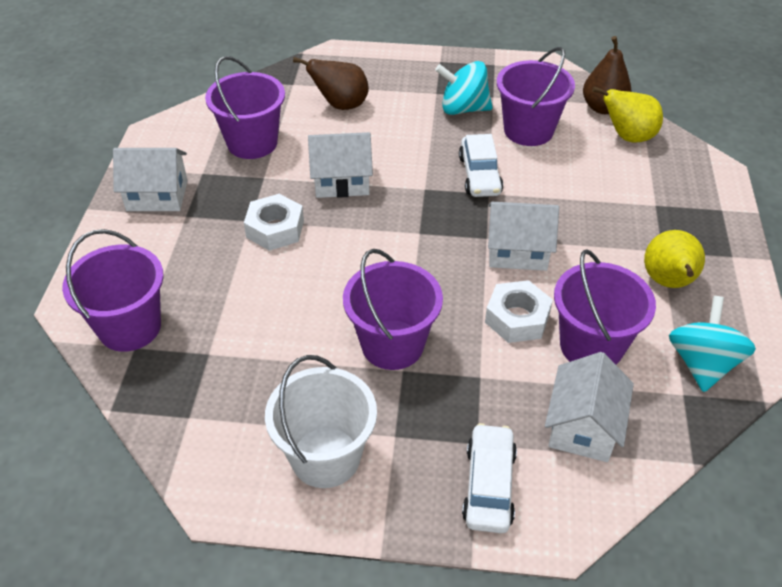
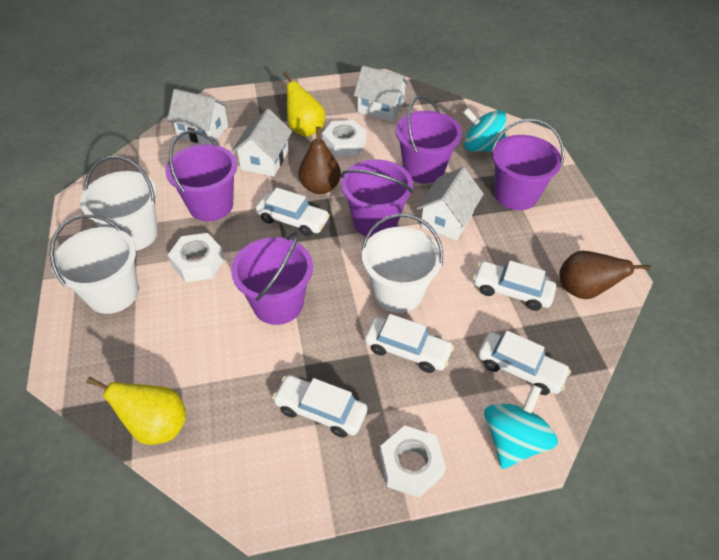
white bucket: [265,355,377,488] = 1 -> [50,214,138,314] [80,156,158,251] [362,213,443,313] = 3
white car: [459,134,503,197] [462,423,517,533] = 2 -> [256,188,330,236] [272,375,367,438] [365,314,454,373] [473,261,556,311] [478,330,571,395] = 5
white nut: [244,194,304,251] [485,280,553,343] = 2 -> [168,233,225,282] [322,120,366,157] [380,425,446,498] = 3

